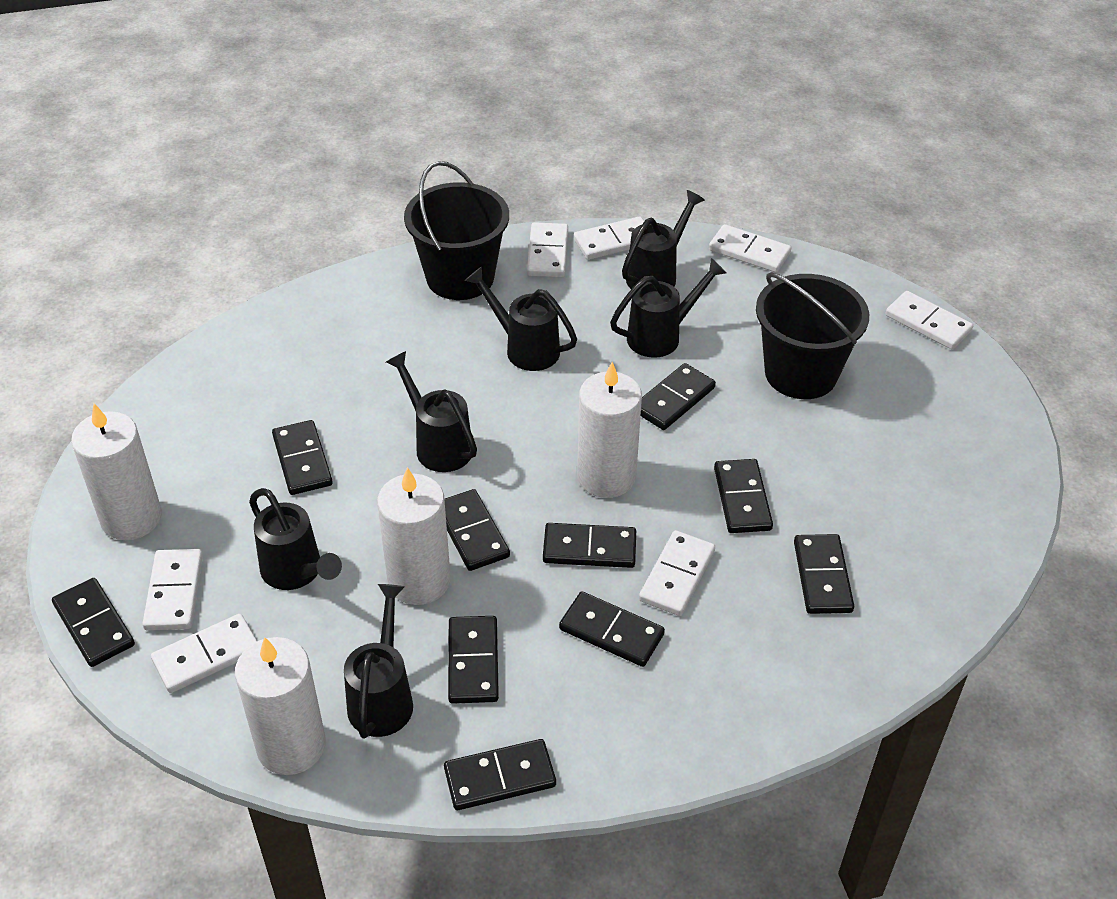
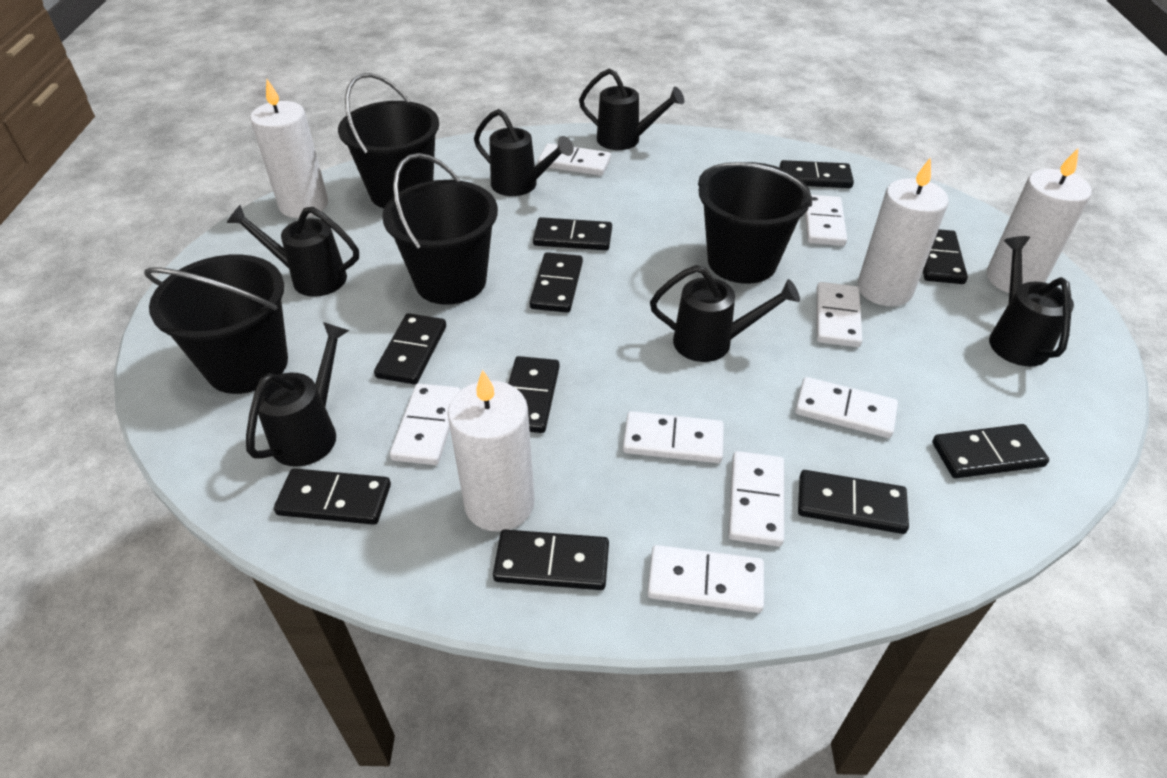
black bucket: [404,161,509,300] [756,273,869,399] = 2 -> [144,254,288,394] [338,73,439,208] [382,153,498,305] [698,162,812,284] = 4
white domino: [142,549,203,631] [151,614,257,693] [527,222,568,277] [574,216,644,260] [639,530,715,616] [709,224,791,272] [885,291,973,349] = 7 -> [390,383,460,465] [538,143,611,176] [623,411,724,463] [647,545,764,613] [728,451,784,547] [795,377,898,438] [805,195,847,246] [816,282,862,347] = 8

